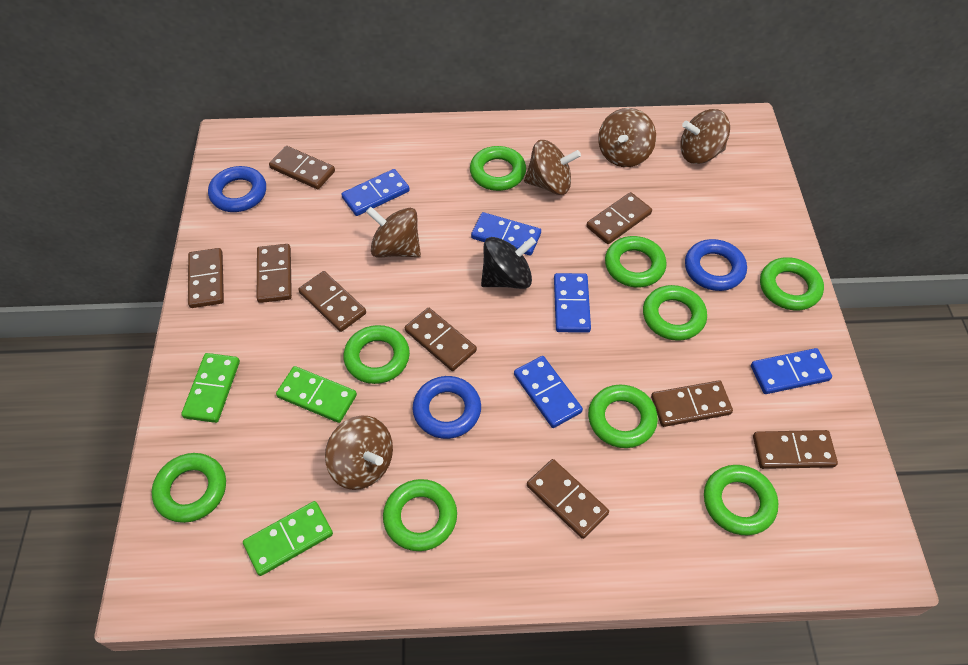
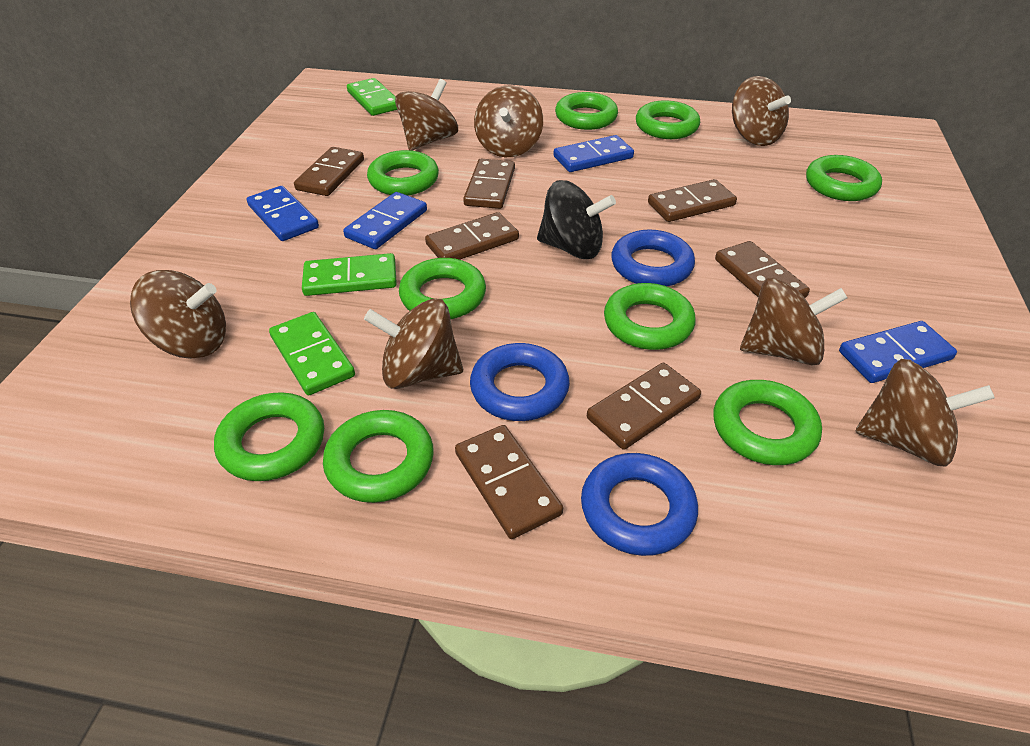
blue domino: [341,169,410,216] [471,212,541,255] [514,356,583,428] [554,273,591,333] [751,348,832,394] = 5 -> [247,186,319,241] [343,192,427,249] [554,135,634,172] [839,321,957,383] = 4
brown domino: [188,248,224,308] [257,244,292,303] [269,146,335,189] [298,271,366,332] [405,308,477,371] [527,459,609,539] [586,192,652,244] [651,380,733,427] [753,430,838,469] = 9 -> [294,147,364,196] [425,212,519,260] [455,425,563,539] [463,159,515,209] [587,363,701,450] [648,179,737,222] [715,241,810,298] = 7
brown spinning top: [325,416,393,490] [366,207,421,257] [524,140,581,195] [598,108,656,167] [680,109,730,164] = 5 -> [130,270,226,359] [364,298,463,389] [395,79,458,151] [474,85,543,157] [732,76,791,146] [740,278,847,365] [855,359,995,467] = 7

